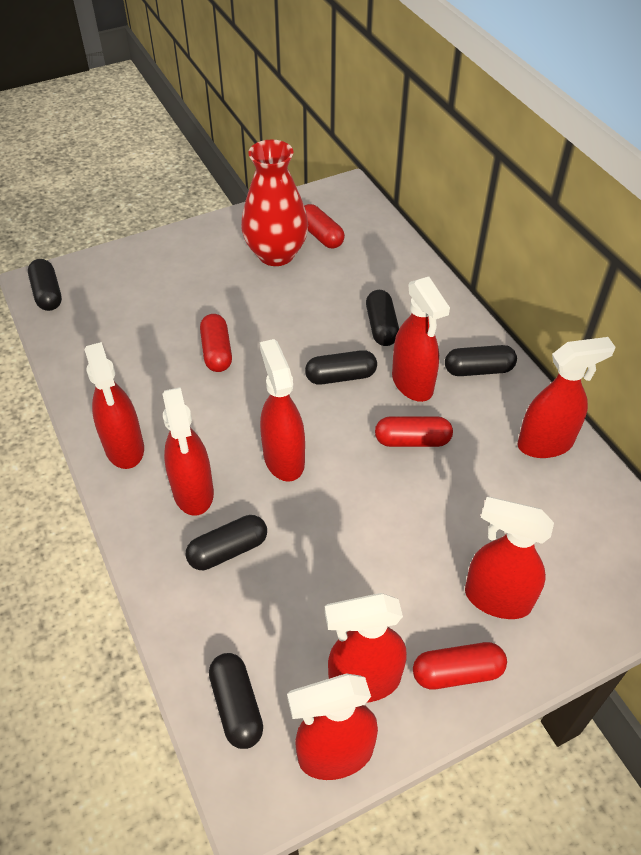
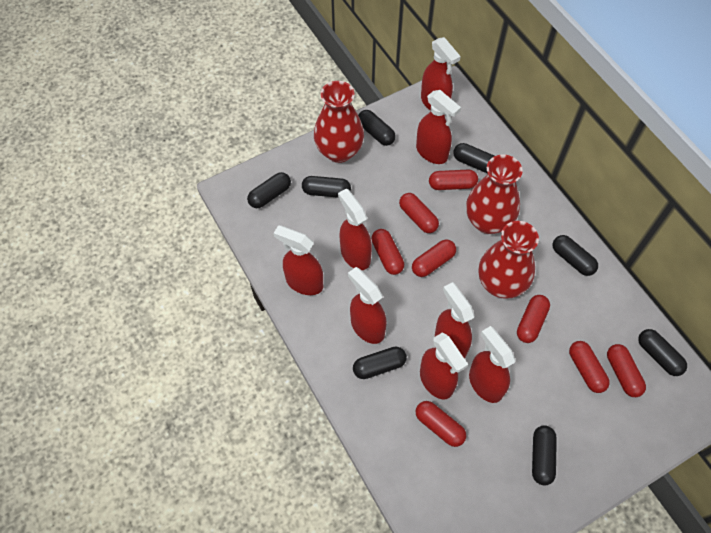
black capsule: [28,259,62,311] [186,515,267,570] [209,653,263,749] [305,350,377,385] [366,290,399,346] [445,345,517,376] = 6 -> [247,172,291,208] [302,176,351,198] [353,347,407,379] [358,110,396,146] [453,143,494,173] [532,425,557,485] [553,235,598,276] [638,329,687,376] = 8
red capsule: [200,314,232,372] [304,204,345,248] [375,416,453,447] [413,642,507,689] = 4 -> [371,229,404,275] [399,193,439,233] [412,239,456,277] [415,401,466,447] [429,170,478,190] [517,295,550,343] [569,341,610,393] [607,344,646,397] = 8
red vase: [241,140,308,266] = 1 -> [314,81,364,163] [466,155,523,234] [478,221,539,299] = 3

